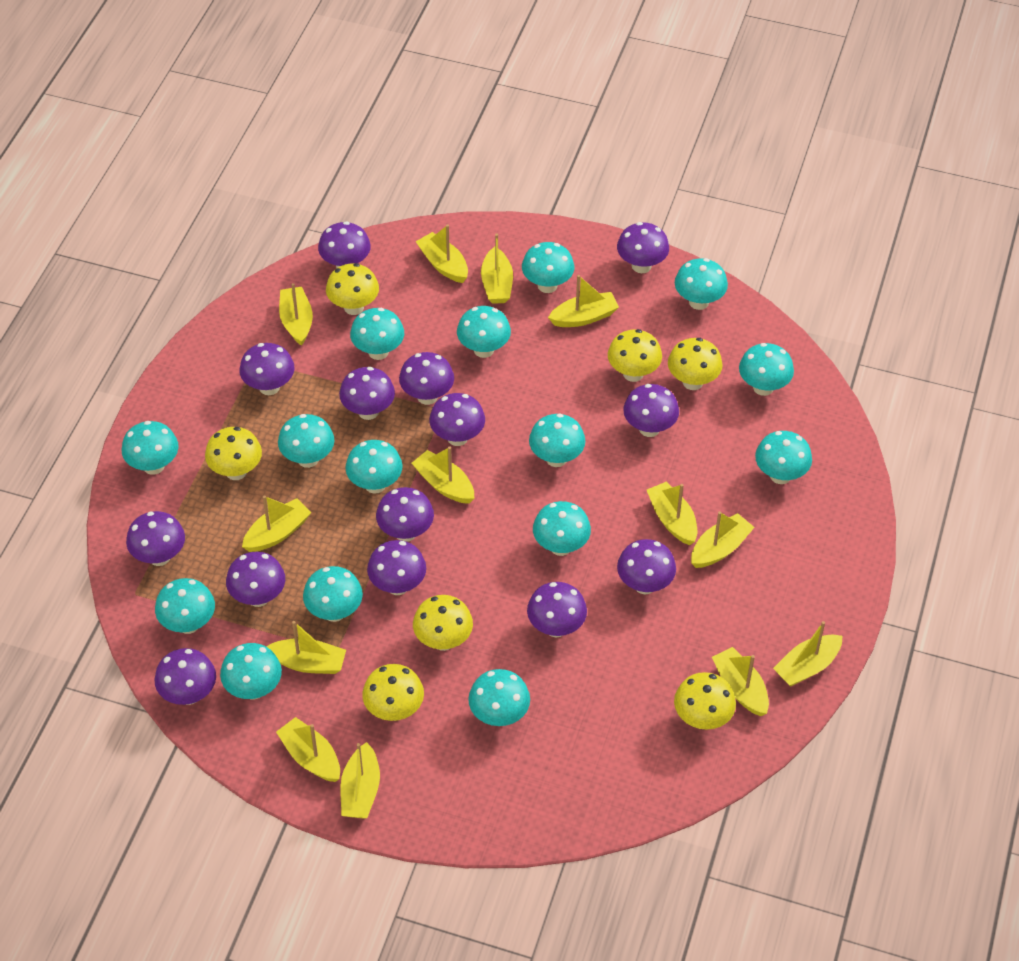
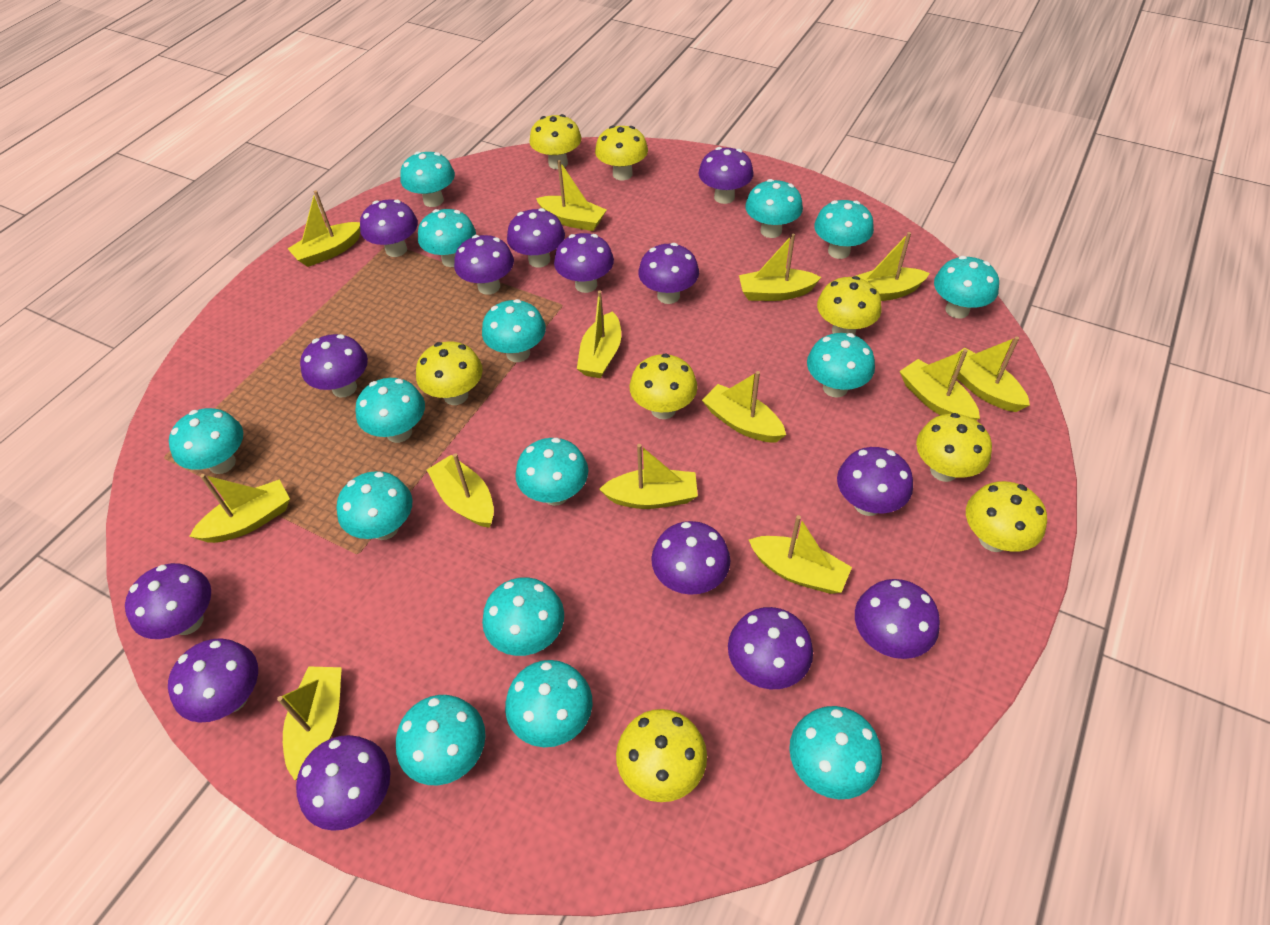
yellow mushroom: [205,427,262,480] [326,263,379,315] [362,664,424,721] [413,595,473,651] [608,329,662,382] [668,338,723,390] [674,672,736,730] = 7 -> [416,341,483,405] [529,114,582,169] [595,125,648,180] [616,709,707,802] [630,353,698,419] [817,276,882,335] [916,413,992,482] [966,481,1047,552] = 8

